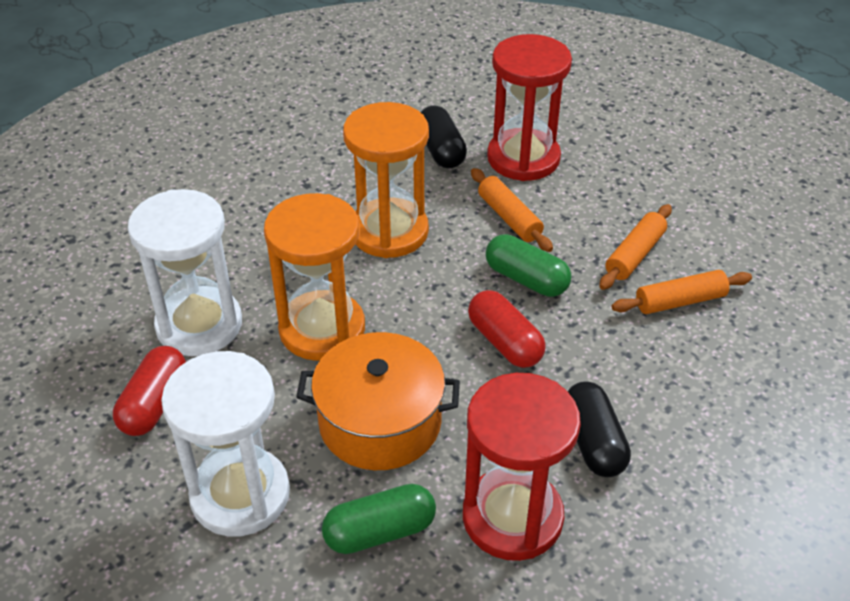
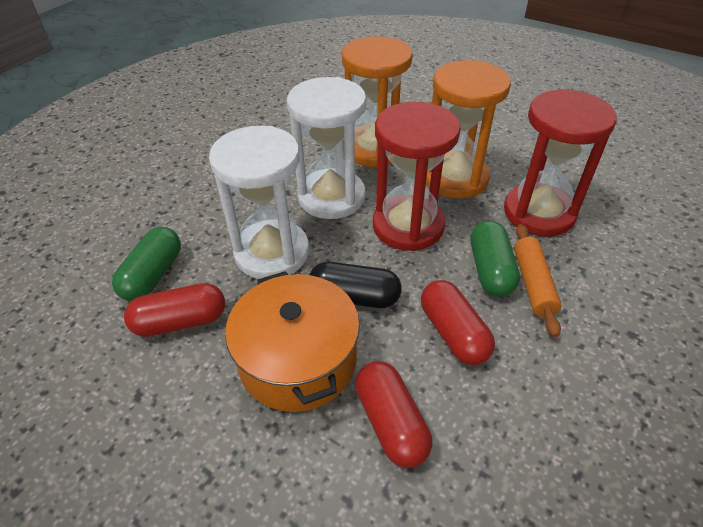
black capsule: [420,105,467,169] [568,381,631,477] = 2 -> [309,262,402,308] = 1
orange rolling pin: [471,168,553,252] [599,204,672,290] [612,270,752,314] = 3 -> [514,224,562,337] = 1
red capsule: [113,346,186,436] [468,290,546,368] = 2 -> [124,283,225,337] [355,361,432,468] [421,280,495,365] = 3

